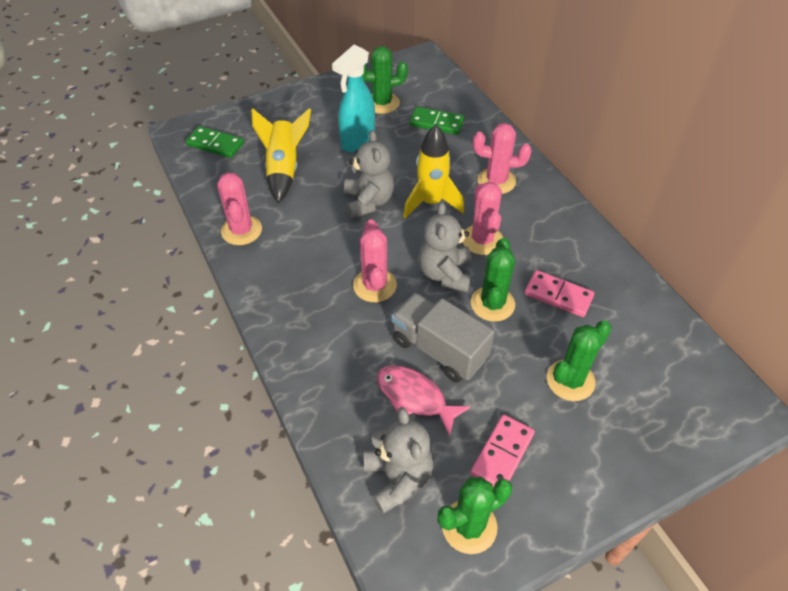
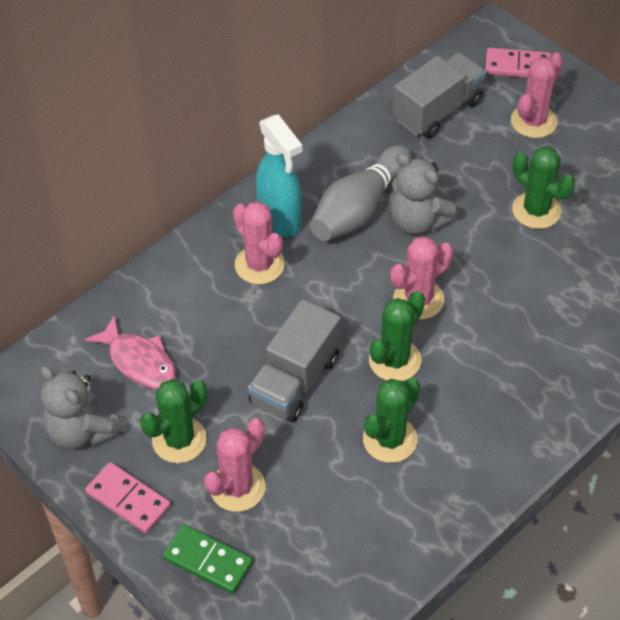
green domino: [186,126,244,158] [410,107,465,135] = 2 -> [163,525,253,594] = 1
grey bowling pin: none = 0 -> [310,145,411,241] = 1
grey teddy bear: [344,130,394,218] [364,407,434,514] [418,202,472,292] = 3 -> [40,366,123,450] [390,153,458,234] = 2
grey truck: [391,293,495,383] = 1 -> [248,299,341,422] [393,52,486,139] = 2
yellow rocket: [251,108,311,204] [403,125,464,218] = 2 -> none = 0

